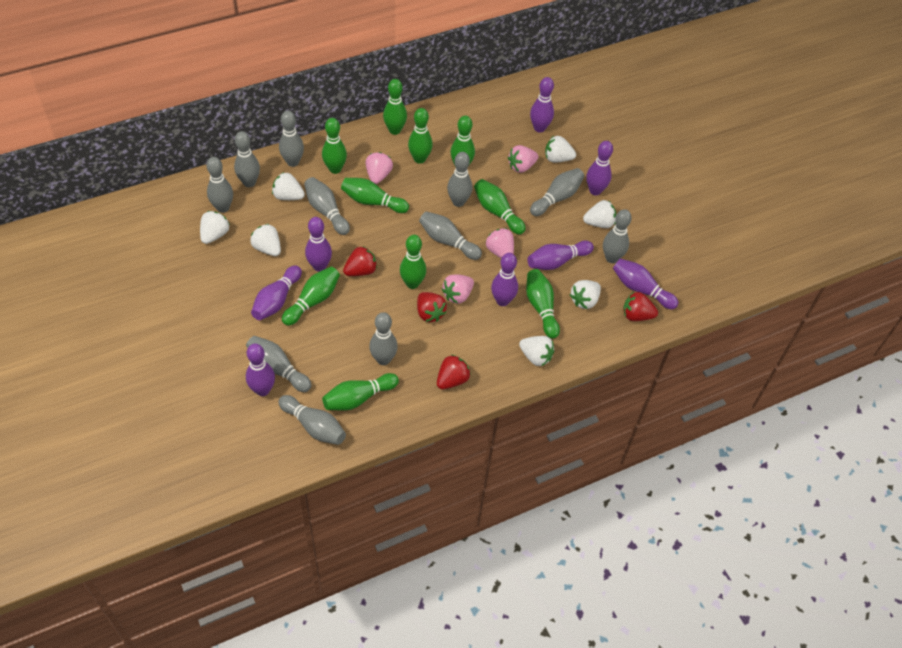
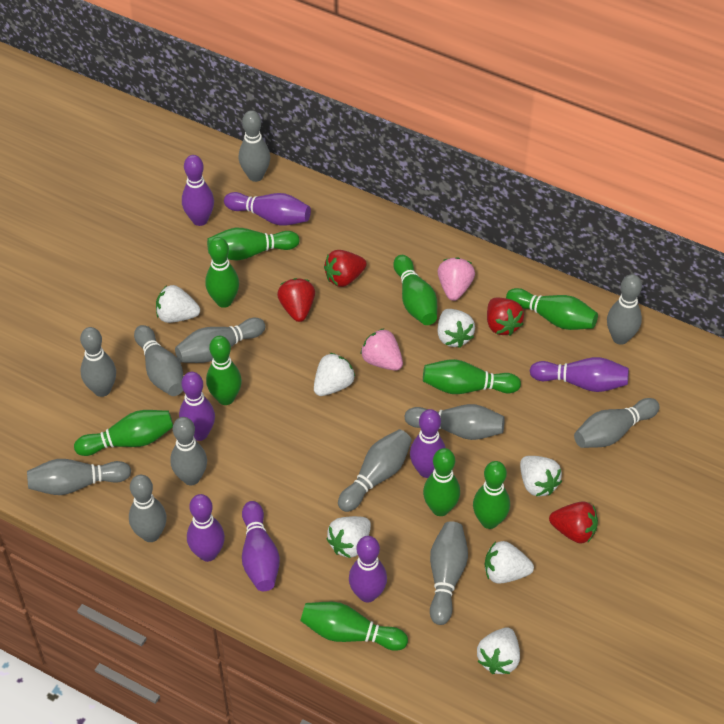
grey bowling pin: [207,157,233,213] [234,131,260,187] [246,336,312,392] [278,395,346,445] [279,111,304,167] [304,177,350,235] [369,312,398,365] [419,211,482,260] [447,152,472,207] [530,168,584,216] [603,209,632,263] = 11 -> [27,459,131,495] [80,327,116,397] [129,475,167,542] [134,325,183,396] [170,417,207,485] [175,318,265,363] [239,110,270,182] [338,429,412,512] [404,404,504,440] [430,521,468,625] [574,398,660,448] [607,274,642,345] = 12
pink strawberry: [366,152,393,184] [442,274,474,304] [486,228,514,258] [508,145,538,173] = 4 -> [361,329,403,371] [438,257,475,301] = 2

